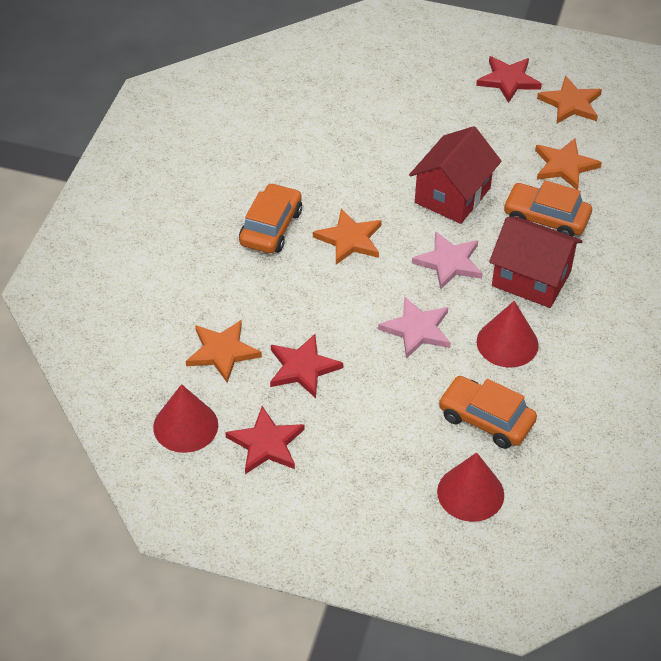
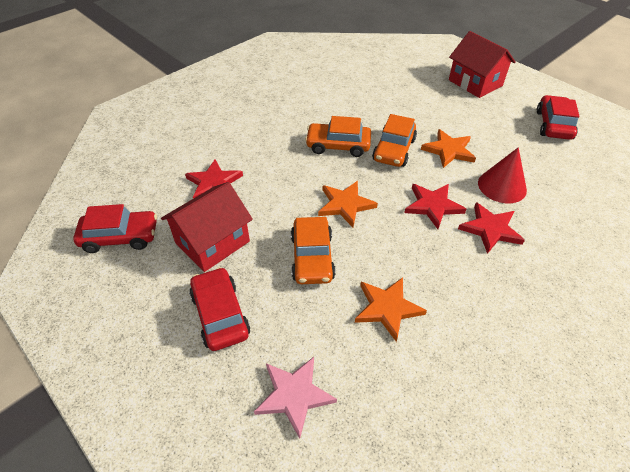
orange star: [186,320,262,383] [313,208,382,265] [535,138,602,190] [537,76,602,123] = 4 -> [318,181,378,227] [355,277,427,342] [421,129,476,168] = 3
pink star: [378,296,451,359] [412,231,483,290] = 2 -> [254,357,337,439] = 1
red car: none = 0 -> [73,204,157,253] [189,267,250,351] [537,95,579,140] = 3
red cone: [153,384,218,453] [437,453,504,522] [477,301,539,368] = 3 -> [478,147,527,203] = 1

